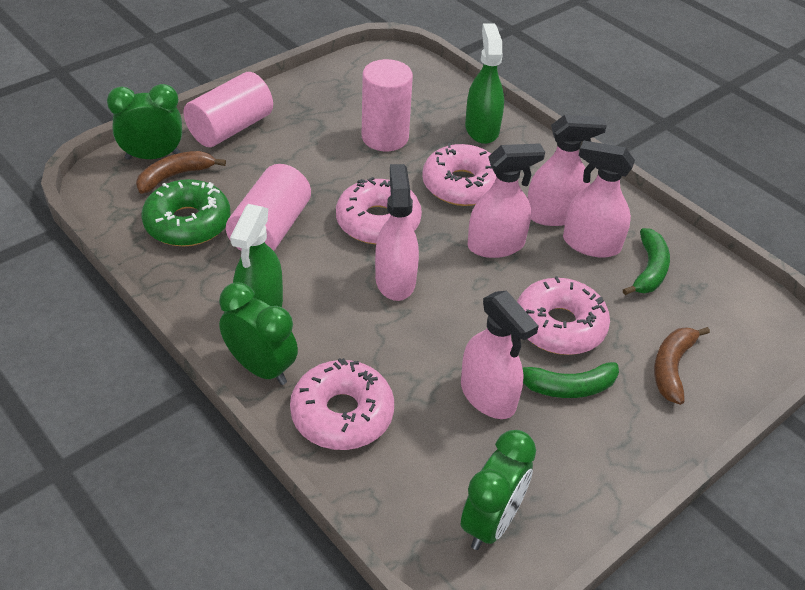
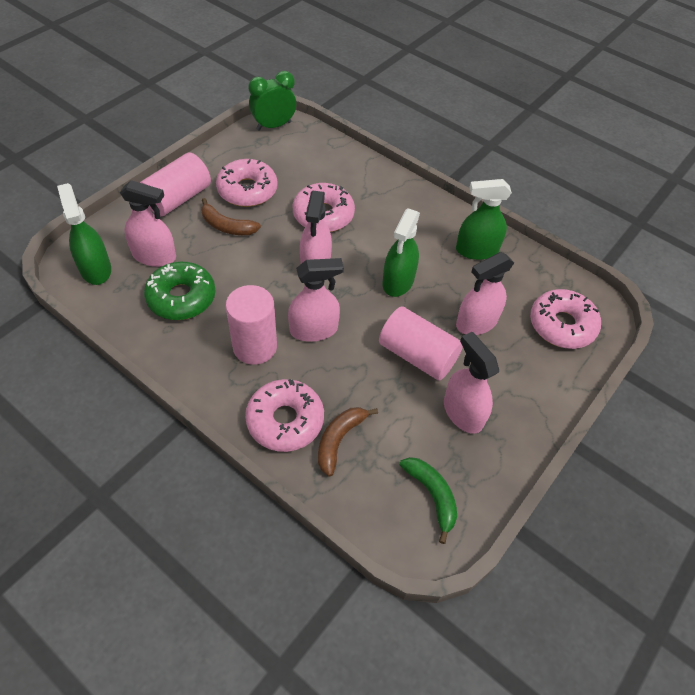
green banana: [522,362,619,398] [623,228,670,295] = 2 -> [400,457,457,544] = 1
green clock: [107,84,182,160] [219,283,298,385] [461,430,536,550] = 3 -> [248,71,296,131] = 1
green spray bottle: [230,204,283,307] [465,23,504,144] = 2 -> [57,183,111,285] [383,208,420,297] [456,179,512,260] = 3

